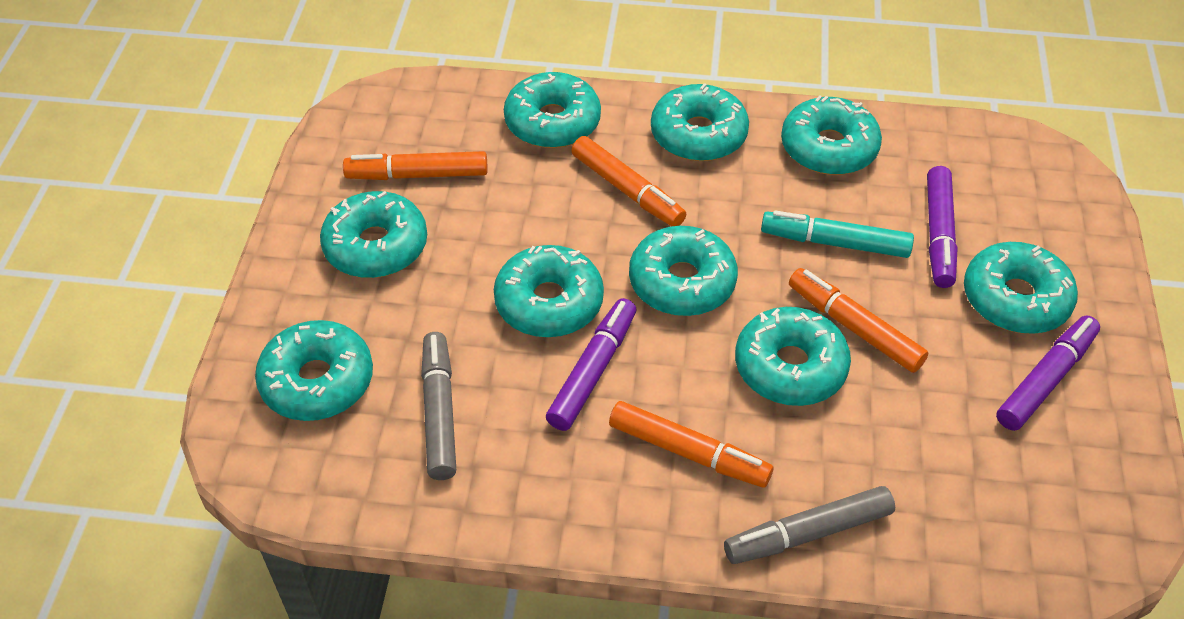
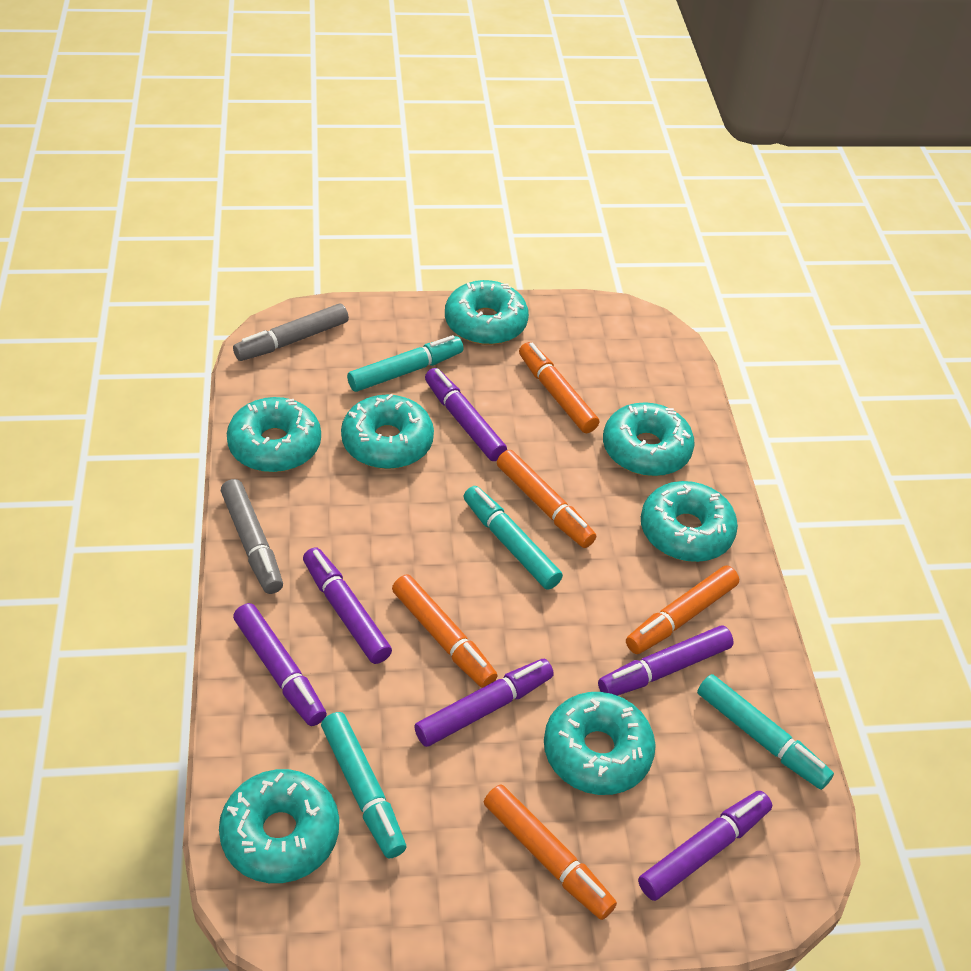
orange marker: [343,151,488,180] [571,136,686,226] [609,401,773,487] [789,268,928,373] = 4 -> [392,574,498,688] [484,784,617,920] [497,450,596,548] [519,342,599,433] [626,565,739,654] = 5
purple marker: [546,298,636,431] [927,166,958,288] [996,316,1100,431] = 3 -> [233,603,327,726] [303,547,392,664] [414,659,554,747] [425,368,507,461] [598,625,734,696] [638,791,772,901] = 6
turquoise donut: [255,320,373,421] [320,191,427,278] [494,245,604,338] [504,72,601,148] [629,226,738,316] [651,83,749,161] [735,307,851,406] [781,95,882,175] [964,242,1078,334] = 9 -> [219,769,339,883] [227,397,321,472] [341,394,434,469] [445,280,529,345] [544,692,656,795] [603,402,695,476] [641,481,738,562] = 7
turquoise marker: [761,210,914,258] = 1 -> [321,712,406,858] [347,335,464,392] [464,486,563,590] [697,674,834,790] = 4

